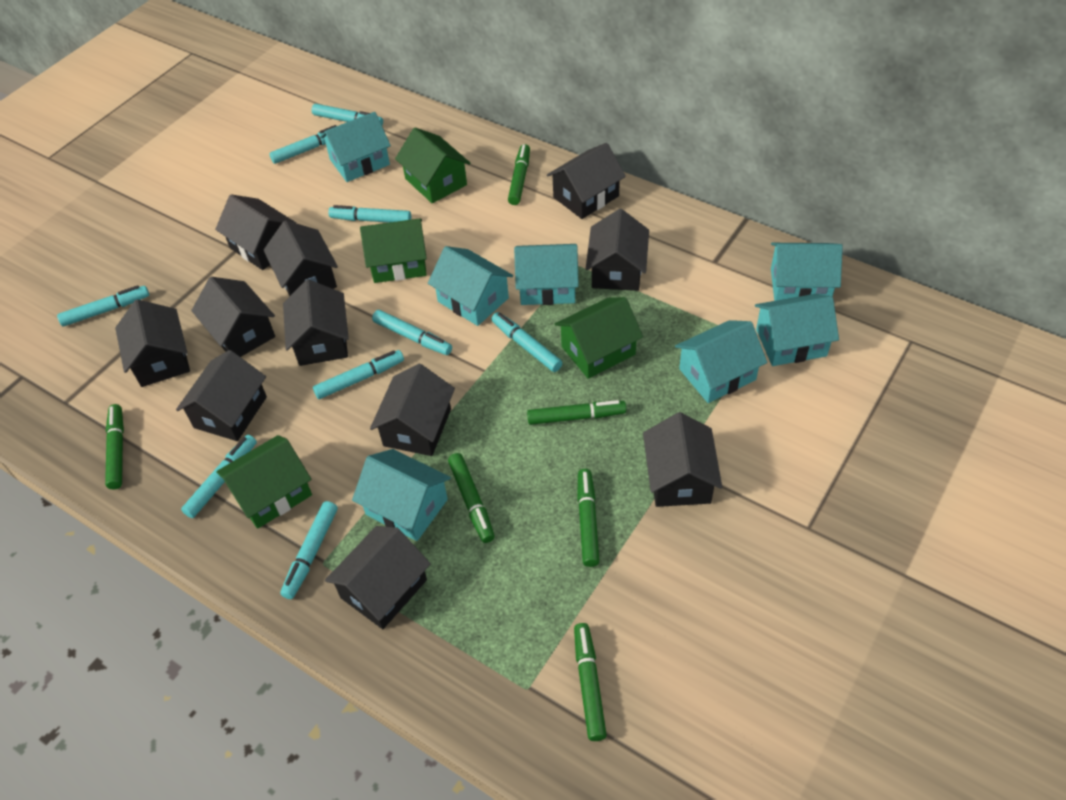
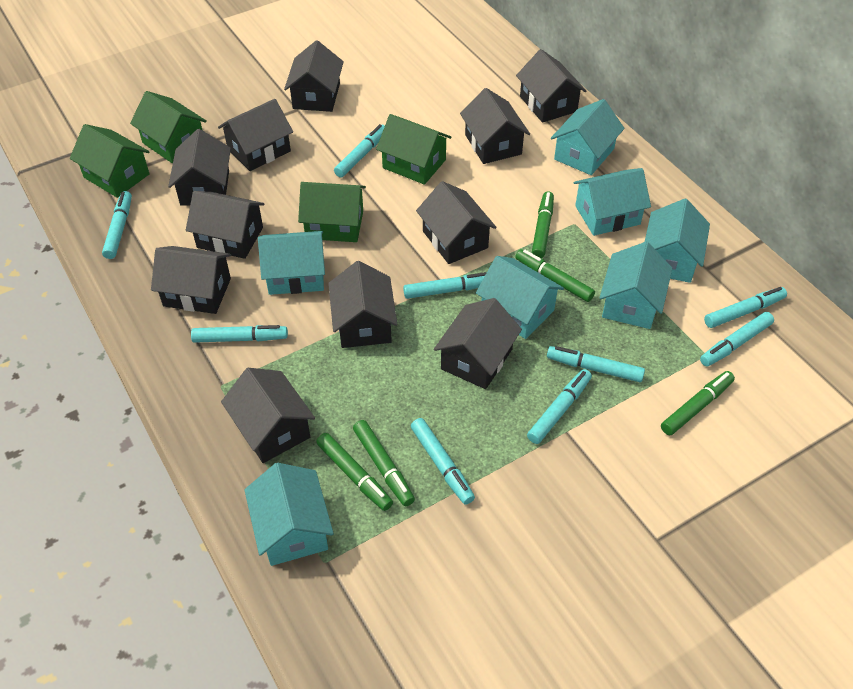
green marker: [105,404,124,490] [448,453,495,543] [508,144,530,205] [527,400,626,425] [574,623,607,741] [577,469,600,567] = 6 -> [316,433,393,511] [353,420,415,506] [515,249,595,302] [532,192,554,258] [661,371,735,435] = 5

